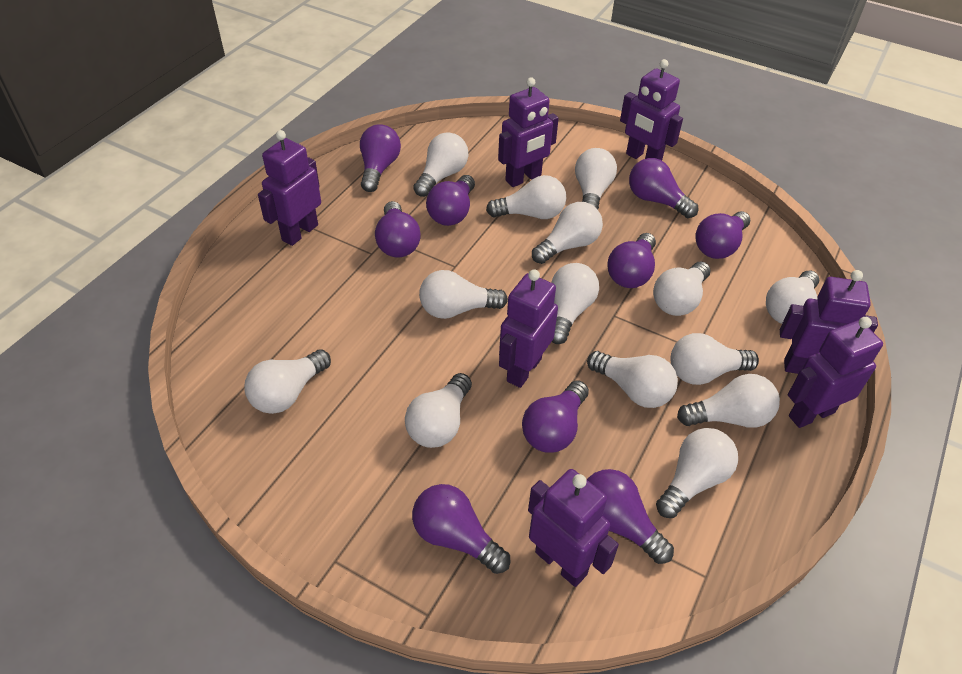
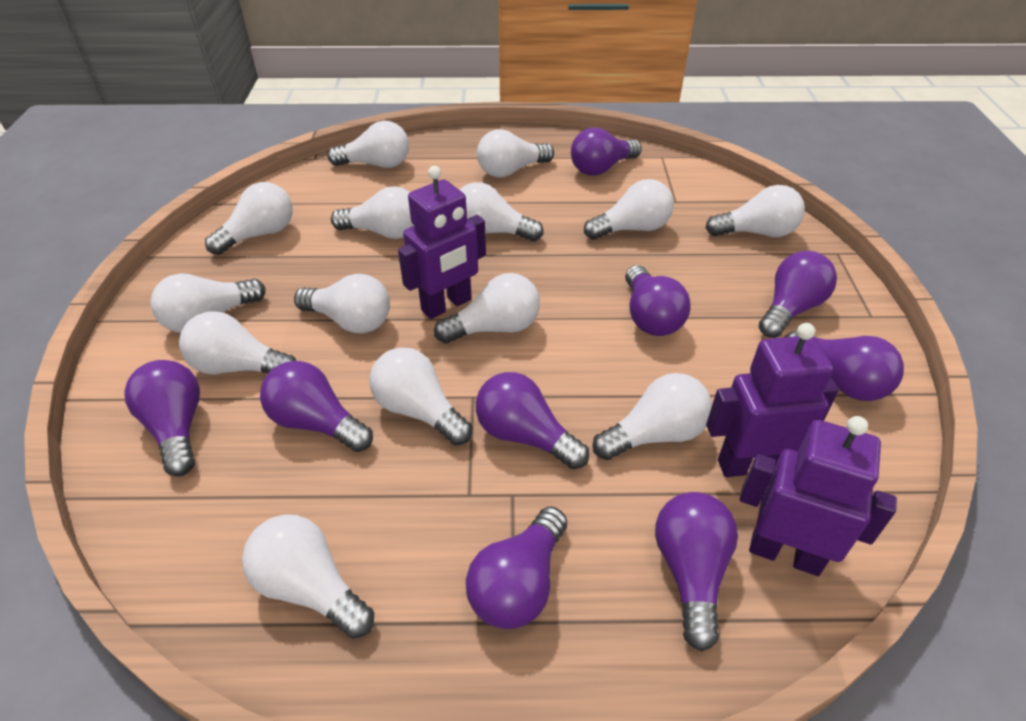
purple robot: [258,130,321,246] [498,78,559,187] [499,270,558,388] [528,469,619,587] [620,59,683,160] [780,270,878,374] [788,317,883,428] = 7 -> [398,166,486,319] [706,323,839,477] [740,416,897,576] = 3

